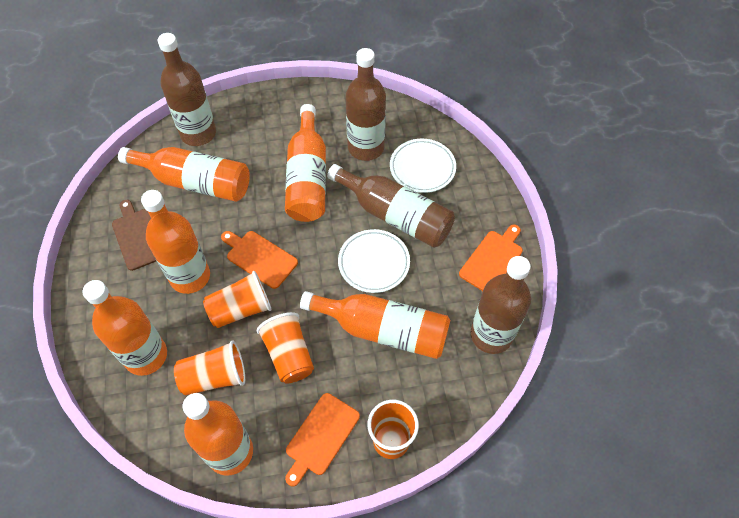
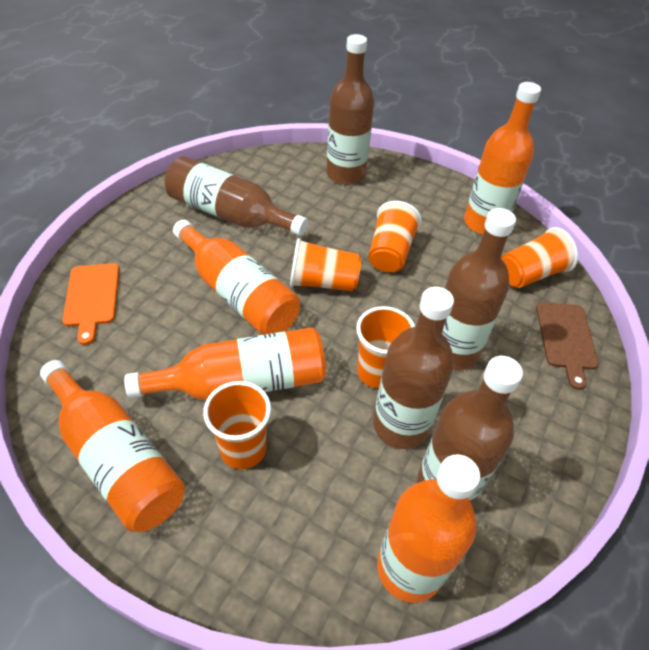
brown bottle: [158,33,216,146] [327,164,455,248] [345,48,386,161] [470,256,531,354] = 4 -> [165,156,308,236] [326,34,374,185] [373,287,454,449] [417,356,523,505] [442,208,516,370] = 5
orange bottle: [83,280,167,376] [118,147,250,202] [141,190,210,294] [182,393,253,476] [285,104,326,222] [300,291,450,359] = 6 -> [40,360,185,532] [124,327,326,400] [173,220,300,335] [377,454,480,603] [464,82,541,235] = 5
orange cup: [174,340,245,395] [203,271,272,328] [257,312,314,383] [368,400,419,459] = 4 -> [203,381,271,469] [290,238,361,291] [356,306,415,389] [368,201,422,272] [501,227,578,288] = 5
orange cutting board: [221,231,298,289] [285,393,360,486] [459,224,523,291] = 3 -> [63,263,119,345] = 1
white plate: [338,229,410,293] [390,139,456,193] = 2 -> none = 0

